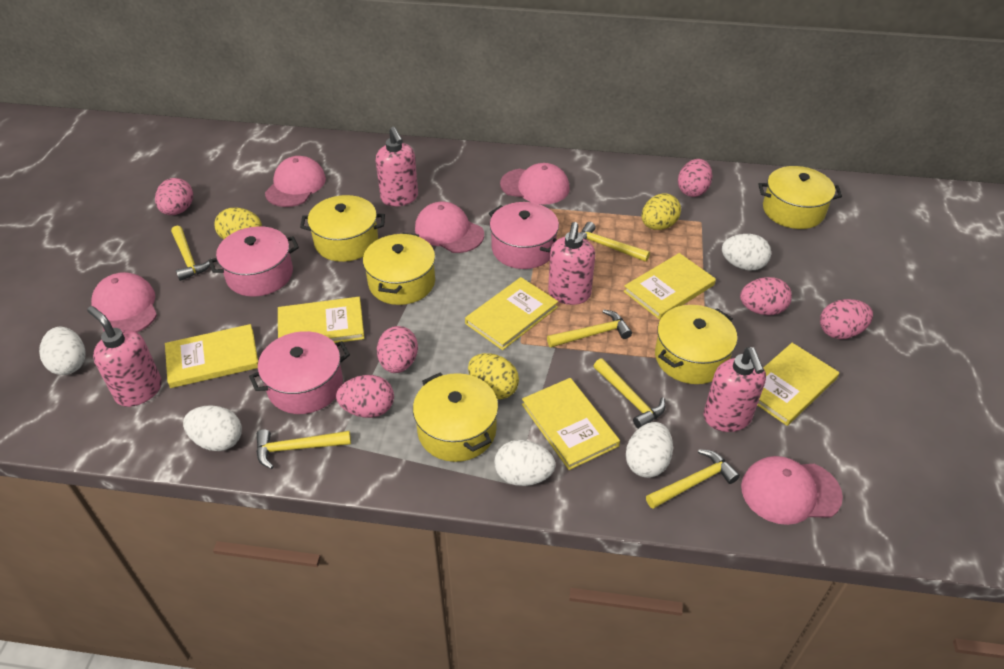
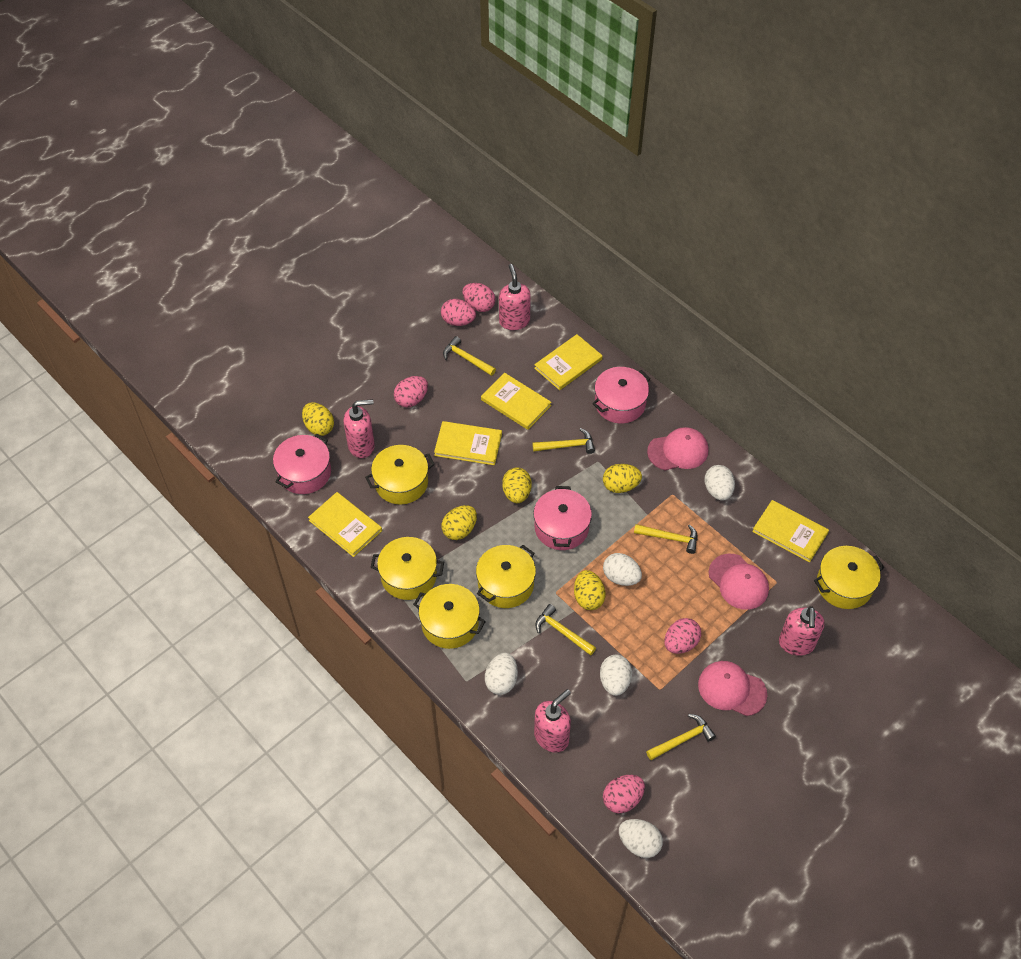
pink cap: [91,272,157,332] [265,156,326,207] [415,202,484,253] [500,163,570,204] [741,456,843,525] = 5 -> [647,427,709,470] [698,661,767,716] [709,554,769,610] = 3
pink egg: [155,178,193,215] [336,375,394,418] [377,326,418,373] [678,159,712,197] [740,277,792,315] [820,299,873,339] = 6 -> [394,376,428,407] [441,299,476,326] [463,283,496,312] [603,775,645,813] [664,618,701,654] = 5
yellow book: [165,324,258,388] [278,297,364,343] [465,277,558,350] [522,378,620,470] [623,253,716,320] [757,343,839,426] = 6 -> [308,492,382,557] [434,421,502,465] [481,373,551,430] [534,334,603,390] [752,500,829,562] = 5
yellow egg: [215,208,262,239] [468,353,519,400] [642,193,681,230] = 3 -> [302,403,334,436] [442,505,477,540] [502,467,532,503] [574,570,606,610] [603,464,642,493] = 5
yellow hammer: [171,226,211,281] [256,429,351,469] [547,310,632,348] [580,222,650,262] [594,358,666,429] [646,449,740,509] = 6 -> [443,336,496,376] [533,428,595,454] [535,604,596,655] [634,524,697,554] [646,714,716,760] = 5

